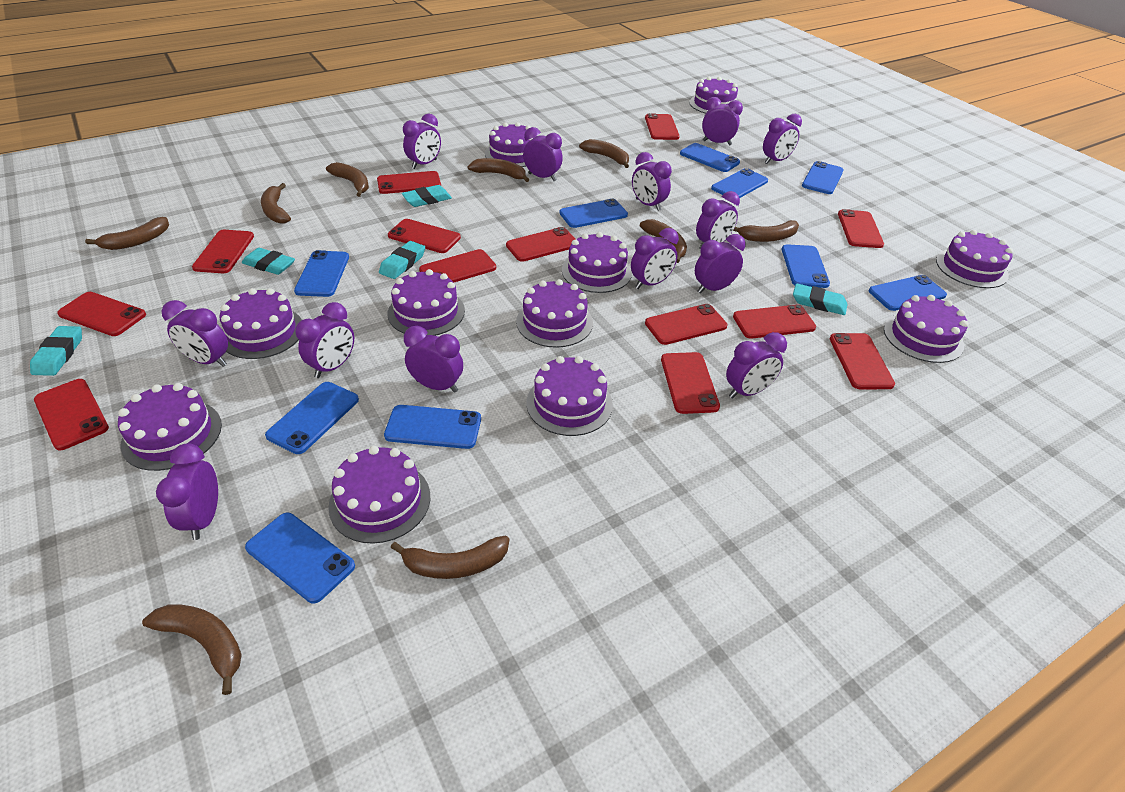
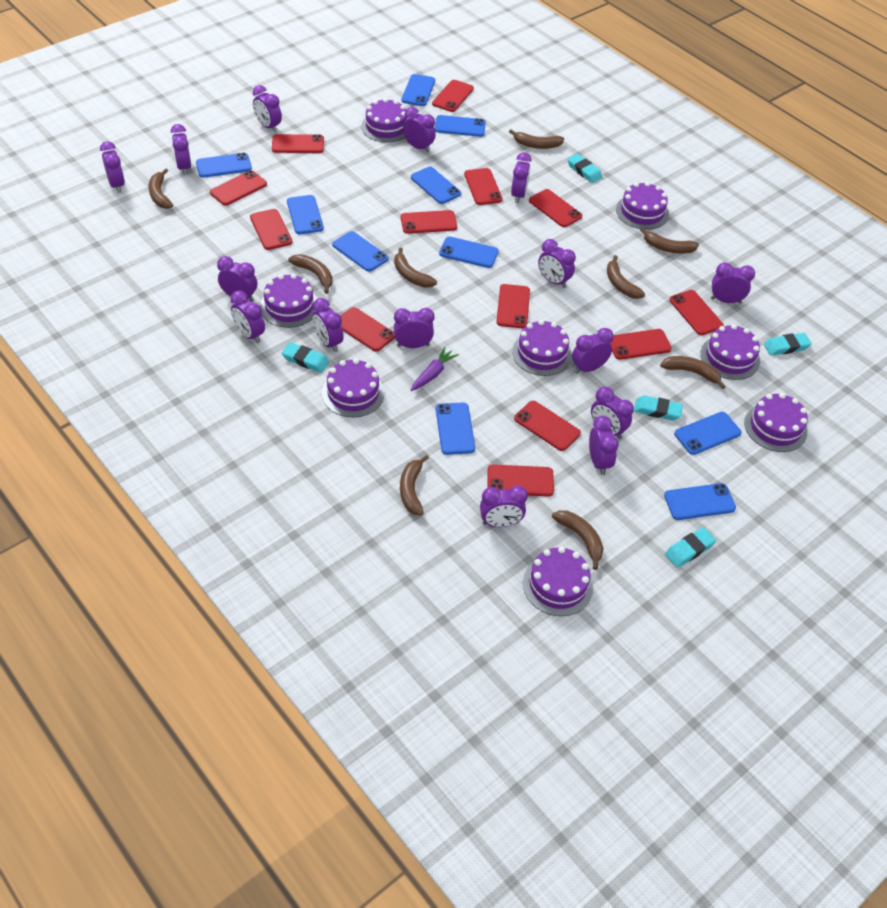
purple cake: [118,383,222,471] [220,288,302,359] [328,446,430,544] [388,269,465,336] [485,122,536,167] [516,279,593,348] [526,356,613,436] [562,232,632,293] [689,77,738,113] [884,295,968,363] [936,230,1013,288] = 11 -> [260,274,317,328] [322,358,385,417] [361,98,407,143] [512,320,572,376] [523,547,593,616] [616,182,669,230] [700,324,760,380] [744,393,808,452] = 8
purple carrot: none = 0 -> [410,347,459,391] = 1
purple clock: [156,444,218,540] [162,300,228,367] [295,302,354,378] [403,114,441,169] [404,326,463,393] [523,127,563,181] [631,228,679,289] [632,152,672,211] [695,234,746,294] [696,191,740,249] [702,97,743,145] [726,332,787,399] [763,114,802,164] = 13 -> [100,141,125,193] [171,124,191,175] [217,256,257,302] [230,290,265,343] [253,85,282,133] [312,298,344,352] [394,308,435,348] [403,107,436,153] [480,486,528,527] [511,152,531,203] [538,239,576,288] [572,328,614,374] [589,416,619,475] [591,387,634,439] [711,262,755,303] = 15

